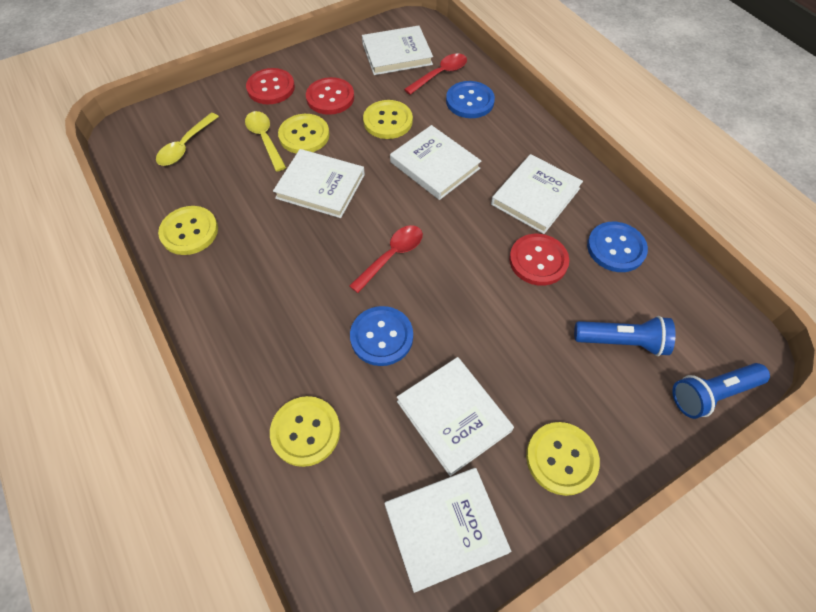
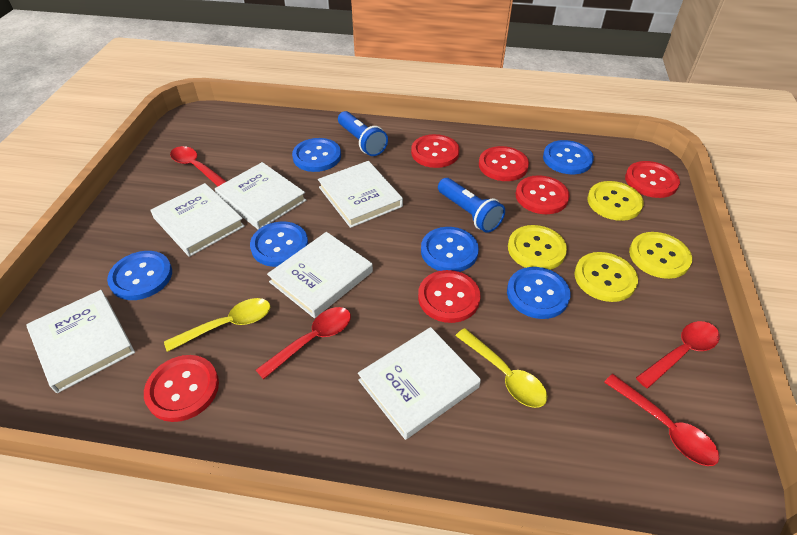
blue button: [350,306,413,366] [446,81,495,118] [587,222,648,272] = 3 -> [107,251,172,300] [250,221,308,267] [292,138,341,172] [421,227,479,272] [507,267,570,319] [543,140,594,174] = 6
red button: [246,68,295,104] [306,77,354,115] [509,234,569,286] = 3 -> [144,355,219,422] [411,134,459,168] [418,270,480,323] [479,146,529,181] [516,175,570,214] [625,161,680,198] = 6
red spoon: [349,225,423,293] [404,53,467,95] = 2 -> [170,146,227,186] [256,307,351,380] [604,374,719,466] [636,321,720,388] = 4
yellow button: [158,206,218,255] [270,396,340,467] [278,114,330,154] [363,100,413,139] [526,422,600,496] = 5 -> [508,225,567,270] [574,252,638,302] [587,181,644,221] [629,232,692,279] = 4

